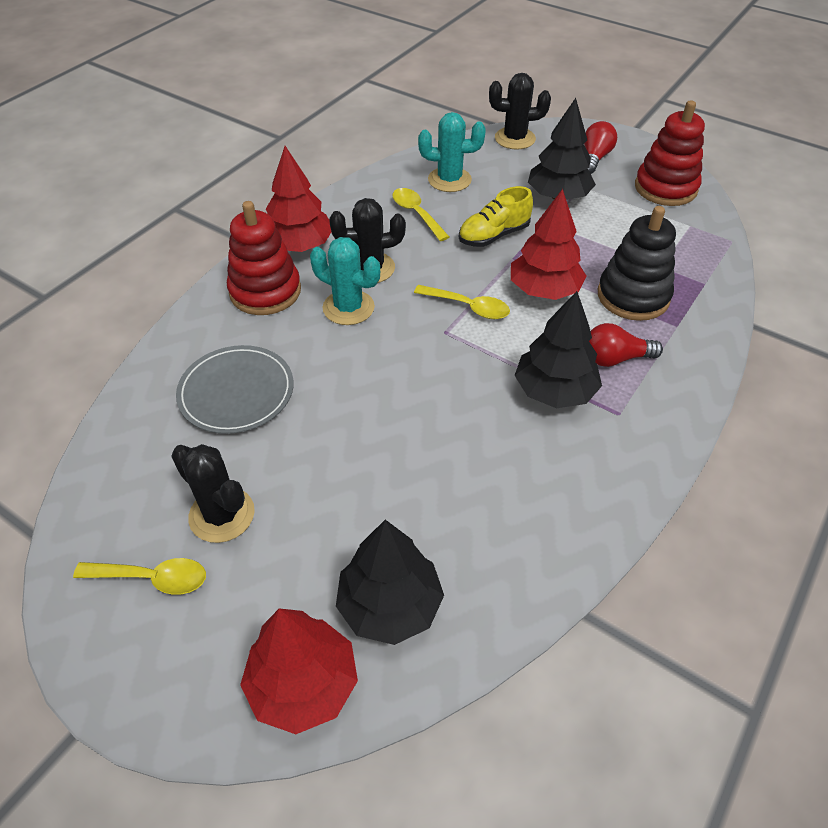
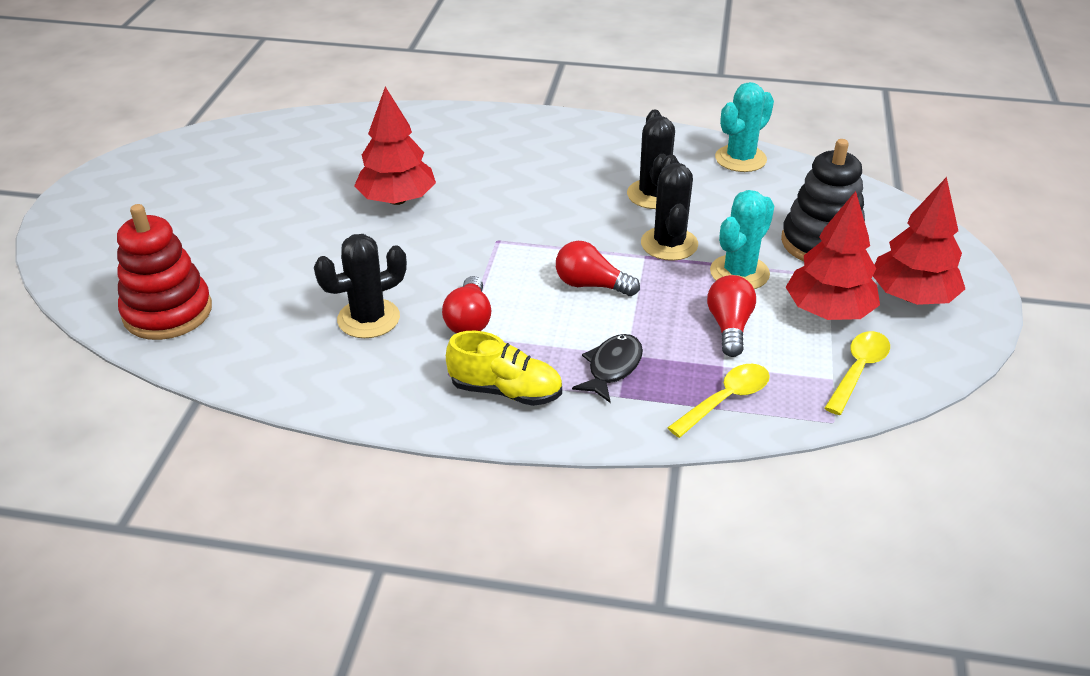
black fish: none = 0 -> [572,334,643,403] = 1
black tree: [336,520,444,645] [514,291,602,408] [528,98,596,200] = 3 -> none = 0
grey plate: [176,345,294,434] = 1 -> none = 0
red light bulb: [584,121,617,174] [589,323,663,367] = 2 -> [442,276,491,333] [556,241,640,296] [707,275,756,357] = 3
red stacking toy: [227,201,301,315] [635,100,705,206] = 2 -> [117,204,212,340] = 1
yellow spoon: [73,558,206,595] [392,188,449,241] [414,285,510,319] = 3 -> [667,364,770,438] [825,331,890,415] = 2

